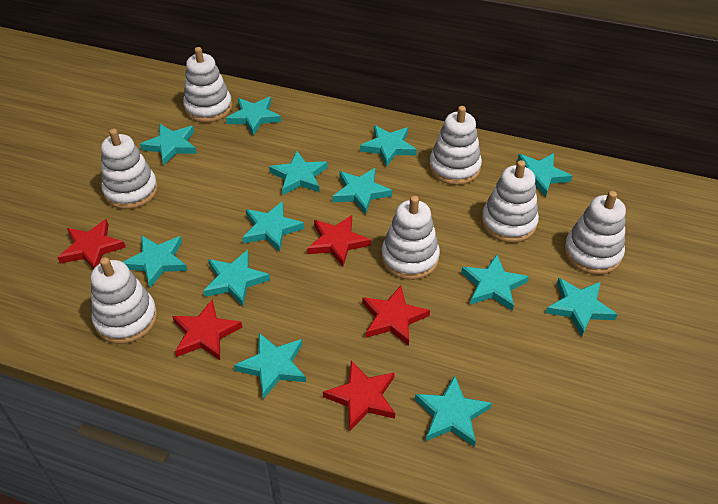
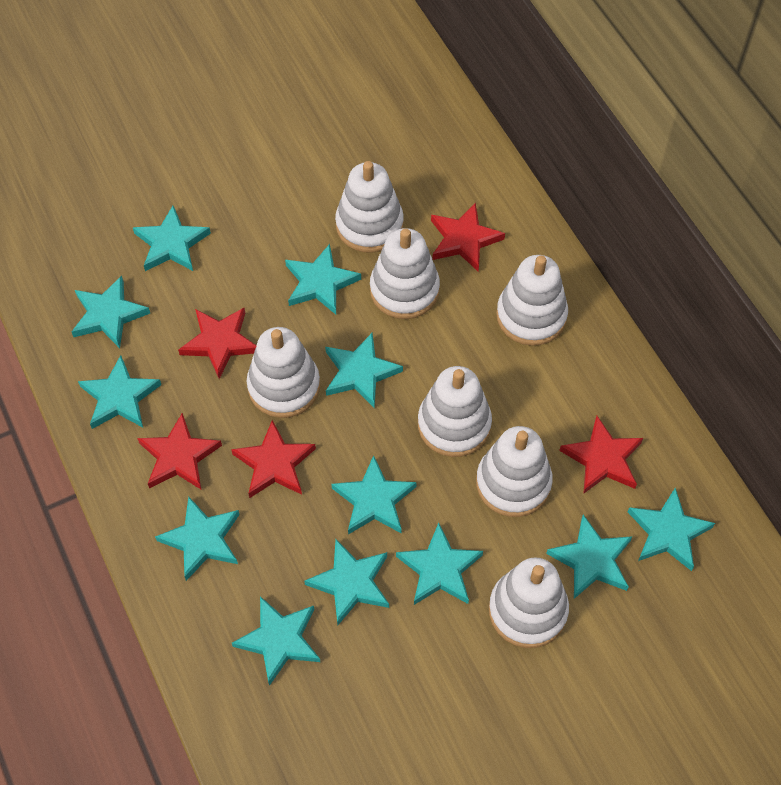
turquoise star: [123,235,188,288] [140,124,197,165] [203,250,270,306] [226,97,281,136] [234,333,306,399] [242,201,304,252] [269,151,328,195] [332,168,392,215] [360,125,417,167] [415,376,492,447] [461,255,529,311] [518,153,572,197] [545,278,618,336] = 13 -> [72,276,150,348] [78,355,161,429] [133,206,211,271] [155,497,240,581] [232,596,320,686] [285,244,361,314] [304,539,389,625] [325,333,403,408] [331,455,417,534] [396,523,483,605] [546,515,633,599] [628,488,715,571] = 12

